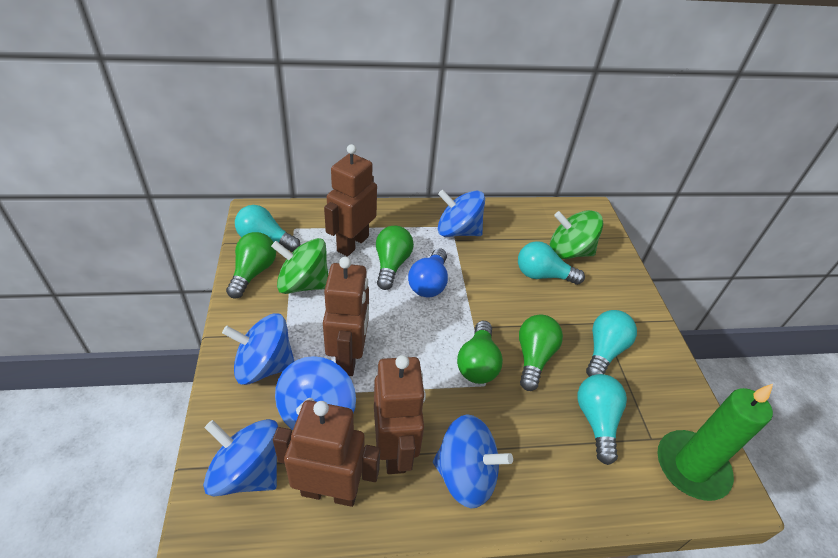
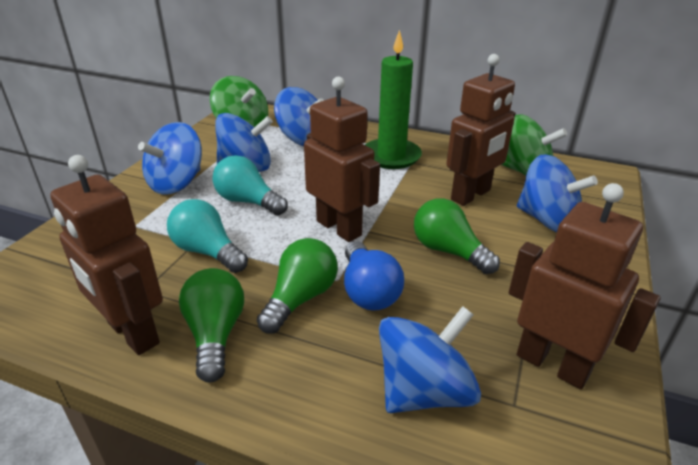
green light bulb: [226,232,276,299] [376,226,414,290] [457,321,503,384] [519,315,563,391] = 4 -> [179,268,244,383] [257,238,338,333] [414,198,500,274] = 3
turquoise light bulb: [235,205,300,252] [518,241,585,285] [578,374,627,465] [586,310,637,377] = 4 -> [167,199,248,273] [212,155,288,215] = 2

